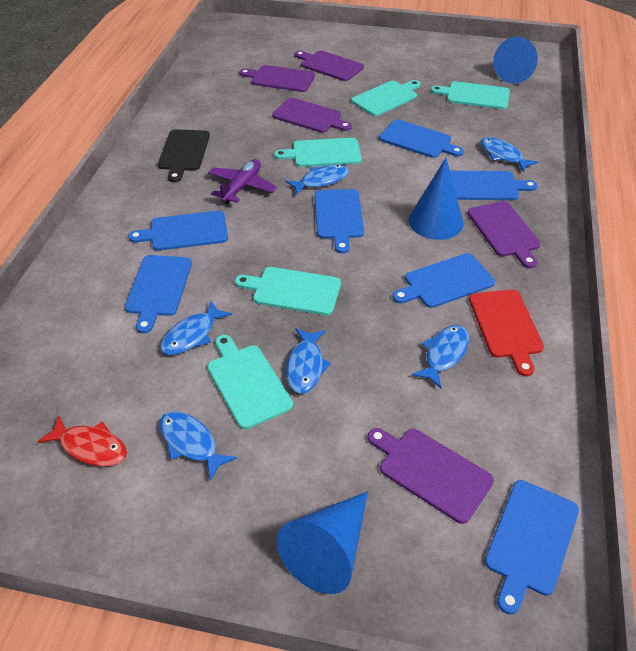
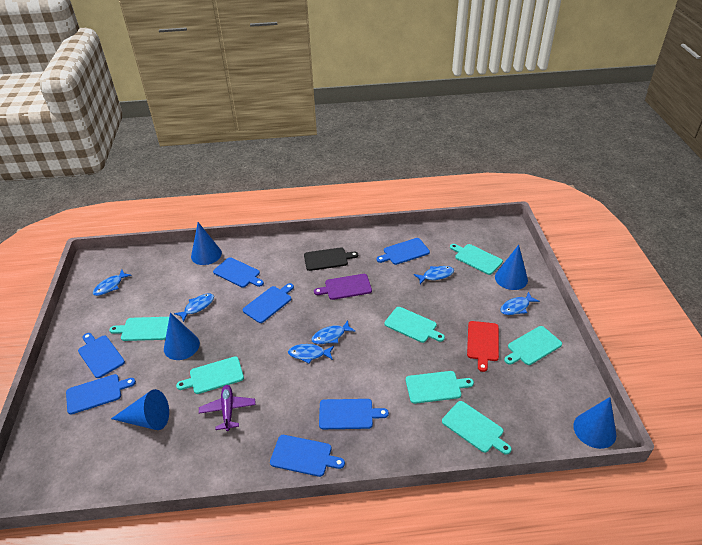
blue cone: [277,491,368,594] [408,158,464,240] [493,37,538,84] = 3 -> [111,389,169,430] [164,313,200,360] [191,222,222,265] [495,245,528,290] [573,397,616,449] = 5
purple cutting board: [239,65,315,92] [272,98,352,133] [295,50,364,81] [368,428,494,524] [467,201,541,268] = 5 -> [314,274,372,300] = 1
red fish: [37,415,127,466] = 1 -> none = 0
turquoise cutting board: [207,335,293,429] [235,267,341,315] [274,138,362,167] [351,80,421,116] [431,81,510,109] = 5 -> [109,317,169,341] [176,356,244,394] [384,307,445,343] [406,371,474,404] [442,401,512,455] [450,244,503,275] [504,326,562,365] = 7

